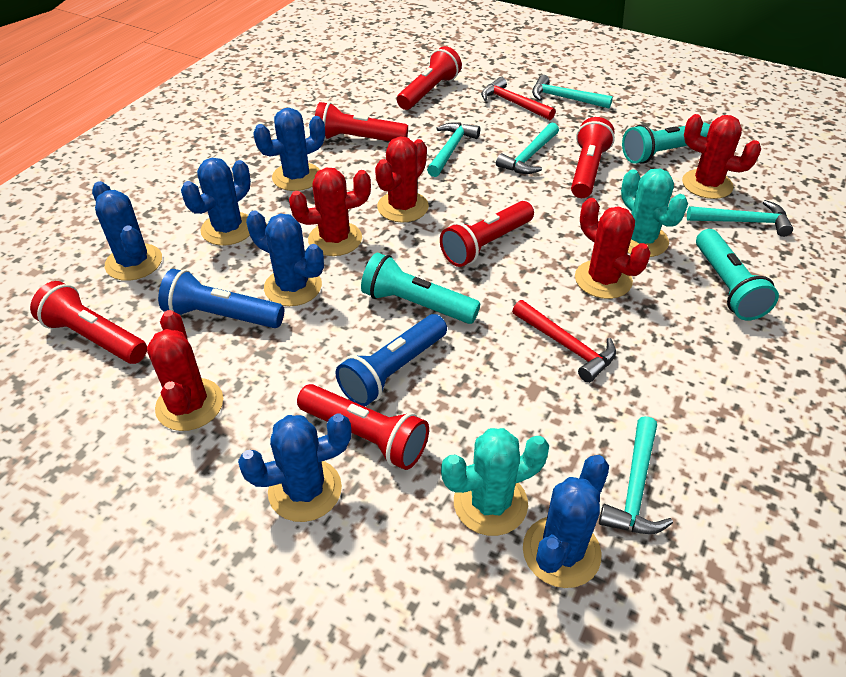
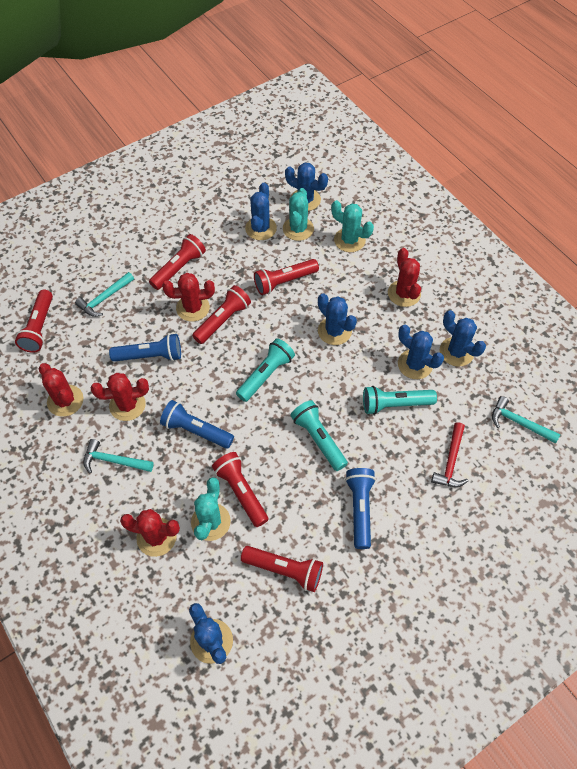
blue flashlight: [158,269,284,328] [336,314,447,407] = 2 -> [109,334,181,362] [160,400,234,449] [345,468,376,549] = 3
red hammer: [481,77,556,120] [512,300,616,383] = 2 -> [431,422,468,487] = 1
turquoise cactus: [441,428,549,536] [621,169,688,257] = 2 -> [191,477,231,541] [283,188,314,241] [331,200,374,252] = 3
turquoise hammer: [427,122,480,177] [496,122,559,174] [532,75,613,109] [599,416,673,534] [687,200,793,237] = 5 -> [75,272,134,317] [83,439,153,473] [492,396,560,444] = 3

